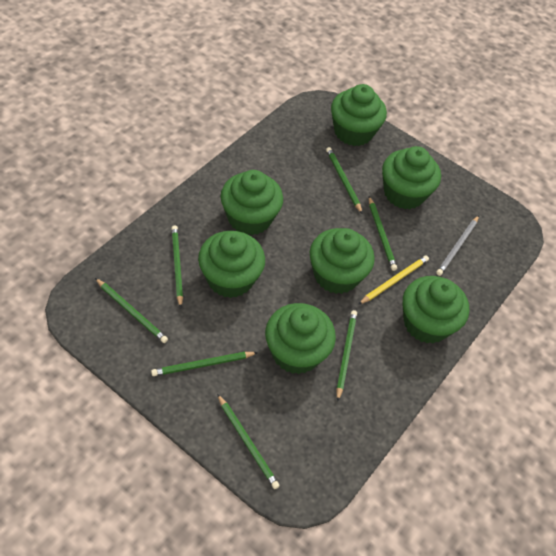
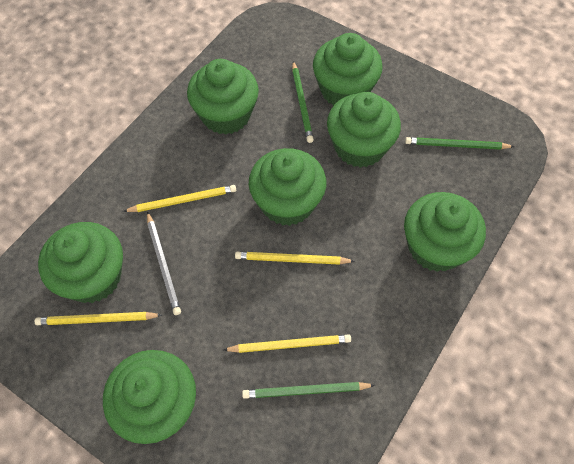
green pencil: [95,278,168,343] [151,352,258,376] [172,225,183,308] [217,394,280,489] [326,147,362,213] [336,310,357,402] [369,196,397,271] = 7 -> [242,382,375,399] [292,61,314,143] [405,137,515,150] = 3
yellow pencil: [358,255,429,305] = 1 -> [34,312,162,325] [123,185,236,212] [223,334,351,353] [235,252,355,265] = 4

